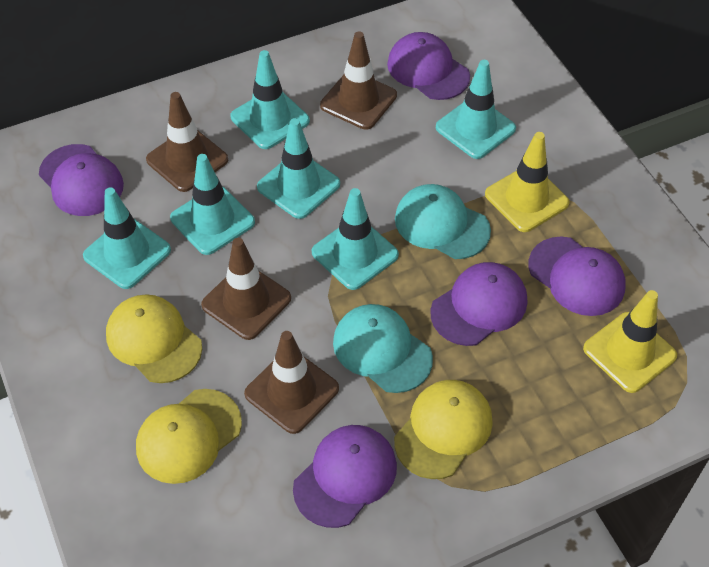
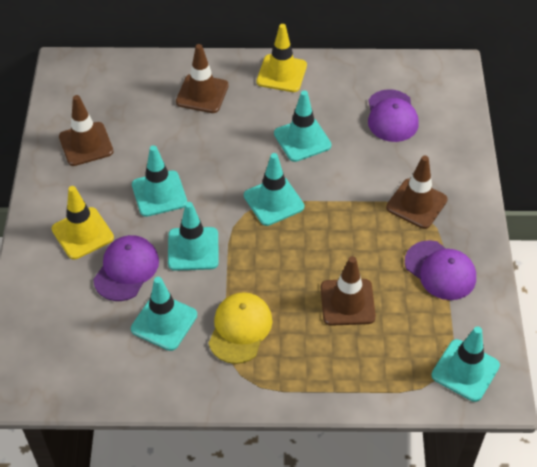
purple cap: [39,144,124,216] [293,425,397,528] [387,32,470,100] [430,262,527,346] [528,236,626,316] = 5 -> [93,235,159,301] [368,89,419,142] [405,240,476,300] = 3
turquoise cap: [333,304,433,393] [395,184,491,259] = 2 -> none = 0
yellow cap: [106,294,202,383] [136,389,242,484] [394,380,493,479] = 3 -> [209,292,272,364] = 1

